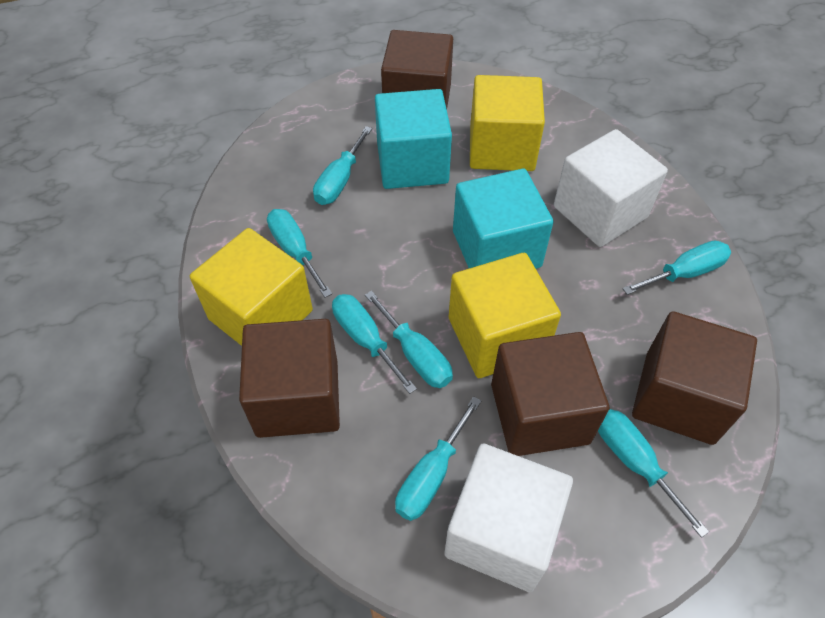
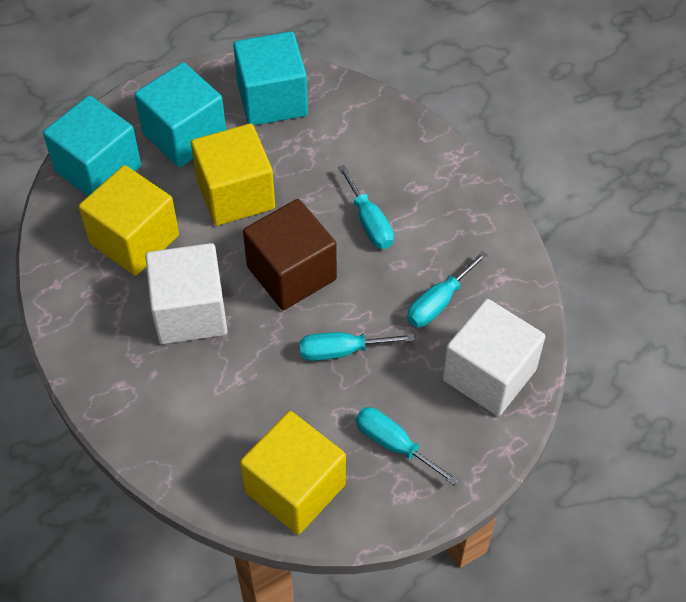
brown cube: [239,319,340,438] [381,30,453,109] [491,332,609,456] [632,311,757,445] = 4 -> [243,199,337,310] = 1
turquoise cube: [375,89,452,189] [453,169,553,269] = 2 -> [43,95,141,196] [134,62,226,167] [233,31,308,125] = 3
turquoise screwdriver: [267,209,332,298] [313,126,372,205] [332,294,417,394] [365,291,453,388] [395,396,481,521] [598,409,709,538] [622,240,731,295] = 7 -> [299,332,414,361] [338,165,394,249] [356,407,459,485] [407,251,488,327] = 4

